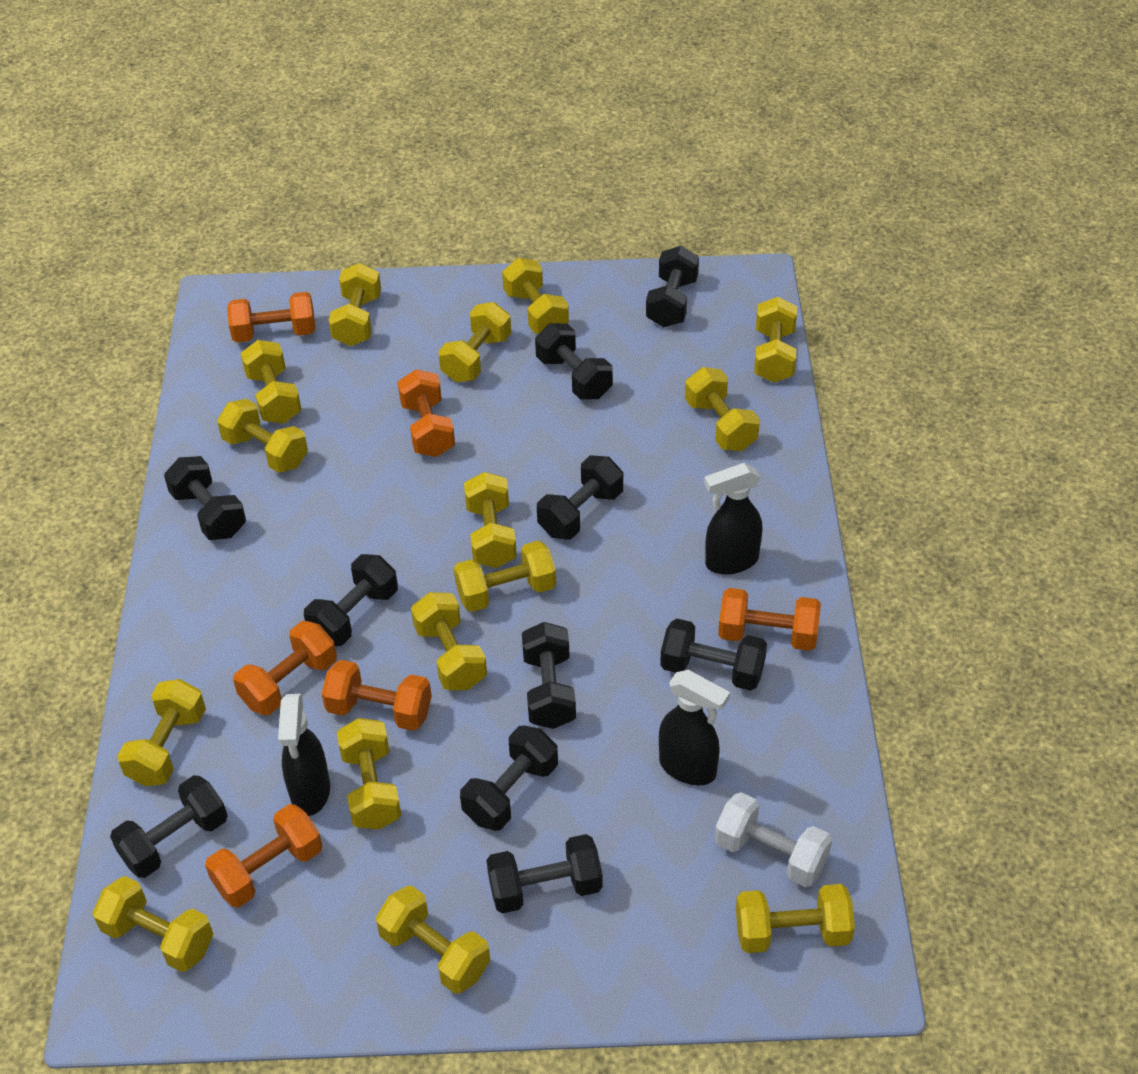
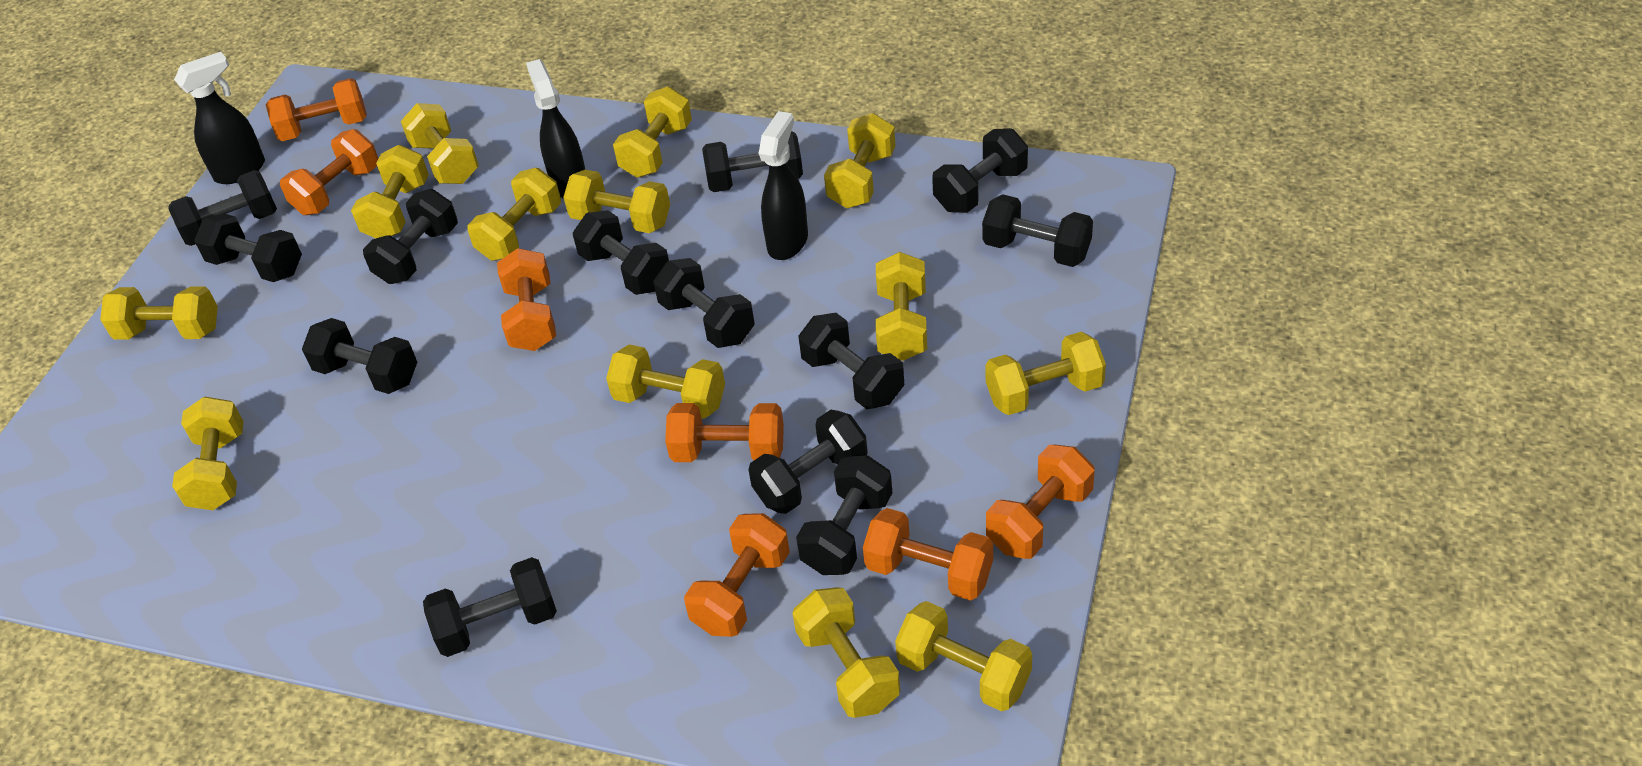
black dumbbell: [110,775,228,878] [164,456,246,540] [304,554,398,646] [460,726,558,831] [486,834,603,913] [522,622,576,729] [535,323,613,400] [537,455,623,540] [646,246,699,327] [660,619,767,691] = 10 -> [168,170,277,246] [194,213,302,282] [302,318,417,394] [363,189,458,284] [423,557,557,657] [573,210,669,295] [654,258,755,348] [702,131,803,192] [748,410,868,514] [796,455,892,575] [798,313,904,409] [932,128,1028,213] [982,195,1093,267] = 13
orange dumbbell: [205,804,322,908] [227,292,315,343] [233,621,337,715] [322,660,432,731] [398,369,455,457] [718,588,821,651] = 6 -> [266,78,367,141] [280,129,379,215] [497,248,556,351] [665,403,784,462] [684,513,790,637] [863,508,993,601] [986,445,1095,559] = 7
white dumbbell: [715,792,832,887] = 1 -> none = 0
yellow dumbbell: [93,876,214,972] [117,679,206,786] [217,399,308,473] [240,340,302,424] [329,263,381,346] [337,718,401,830] [376,885,490,994] [411,592,487,690] [438,302,511,382] [454,541,556,612] [464,472,517,568] [502,258,569,334] [685,367,760,451] [736,884,855,953] [754,297,797,383] = 15 -> [100,286,218,340] [172,397,244,510] [351,145,429,238] [401,103,479,184] [467,168,561,261] [563,170,670,233] [606,344,725,419] [613,87,692,178] [793,587,900,718] [824,113,895,208] [876,252,927,361] [895,601,1032,711] [986,332,1106,415] = 13

